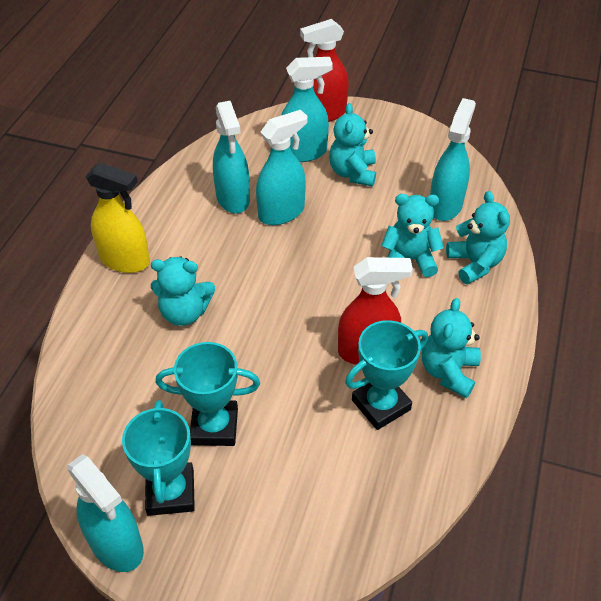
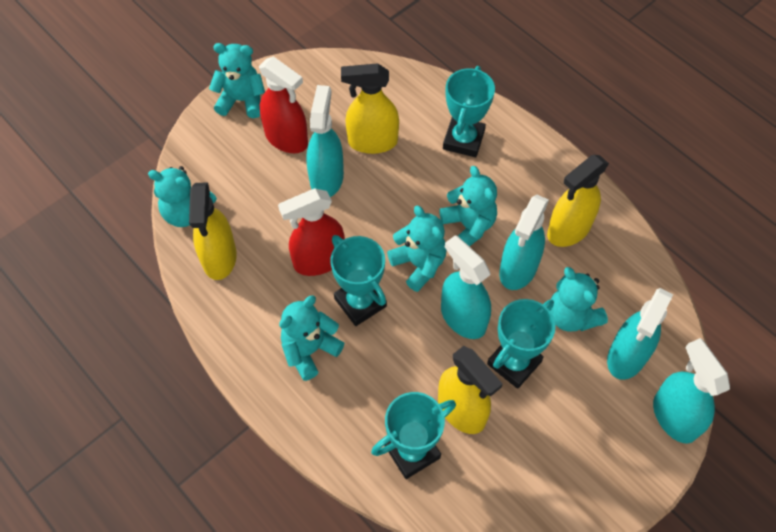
turquoise teddy bear: [151,256,215,326] [329,103,376,187] [381,194,444,277] [422,298,481,398] [446,191,510,284] = 5 -> [148,166,217,227] [209,43,265,118] [279,295,344,381] [387,206,447,292] [440,166,497,247] [550,267,608,332] = 6
turquoise trophy: [122,400,195,516] [156,342,260,446] [345,320,428,430] = 3 -> [330,235,387,326] [371,392,456,479] [443,66,495,157] [487,299,556,389] = 4
yellow spray bottle: [85,162,150,273] = 1 -> [189,182,237,280] [341,63,399,154] [438,346,503,434] [547,155,609,247] = 4

